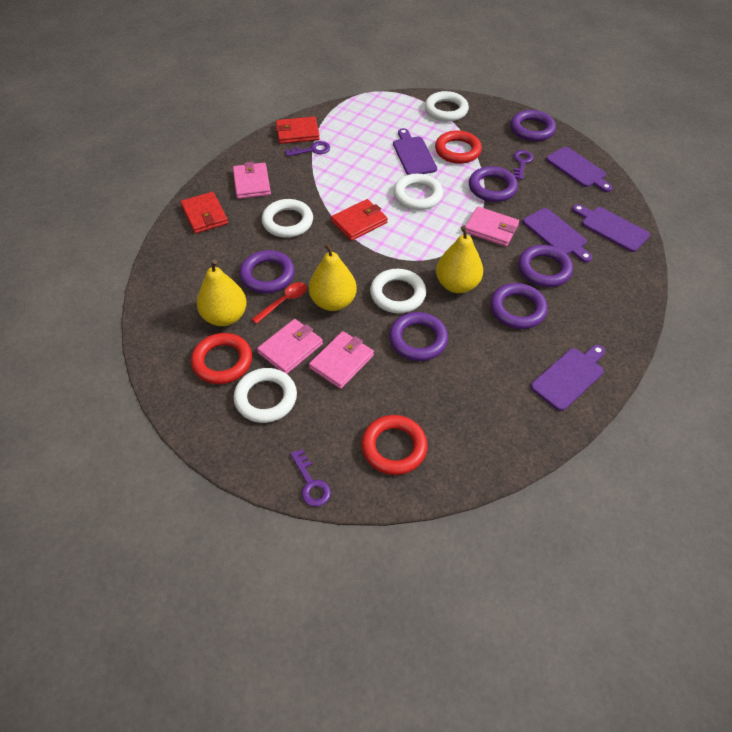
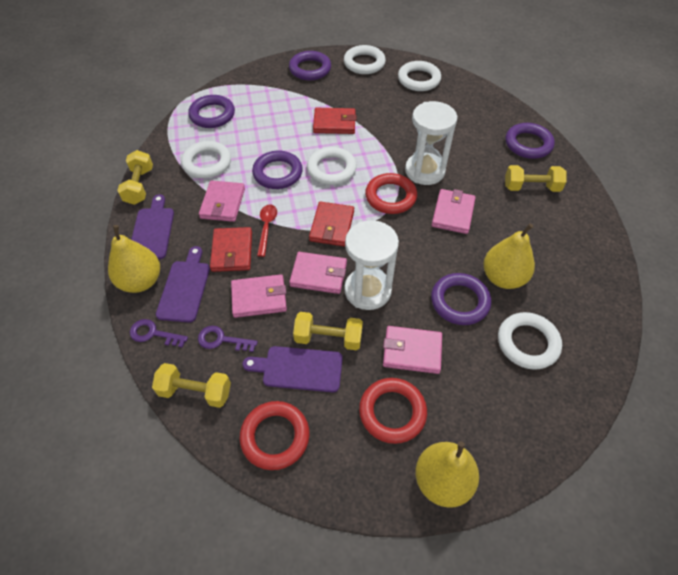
pink wallet: [233,162,271,199] [257,319,323,374] [309,331,374,389] [465,206,519,247] = 4 -> [199,180,245,222] [231,274,287,318] [289,252,347,294] [383,326,442,374] [432,189,476,234] = 5
purple cutting board: [393,128,437,175] [523,208,592,263] [531,345,605,411] [546,147,612,192] [572,204,650,252] = 5 -> [131,194,174,260] [156,246,210,322] [243,346,343,392] = 3
purple key: [286,141,330,157] [290,449,331,506] [513,150,533,180] = 3 -> [130,319,188,348] [198,326,258,352] = 2
purple ring: [239,250,295,293] [389,312,448,361] [469,166,518,202] [490,283,548,329] [511,110,556,142] [518,245,573,287] = 6 -> [188,95,235,128] [252,151,303,189] [289,51,331,80] [431,273,491,325] [505,123,555,159] = 5
white hourglass: none = 0 -> [344,220,399,310] [405,101,457,185] = 2
yellow dumbbell: none = 0 -> [117,150,153,205] [152,363,231,408] [293,312,363,350] [505,165,567,192] = 4

